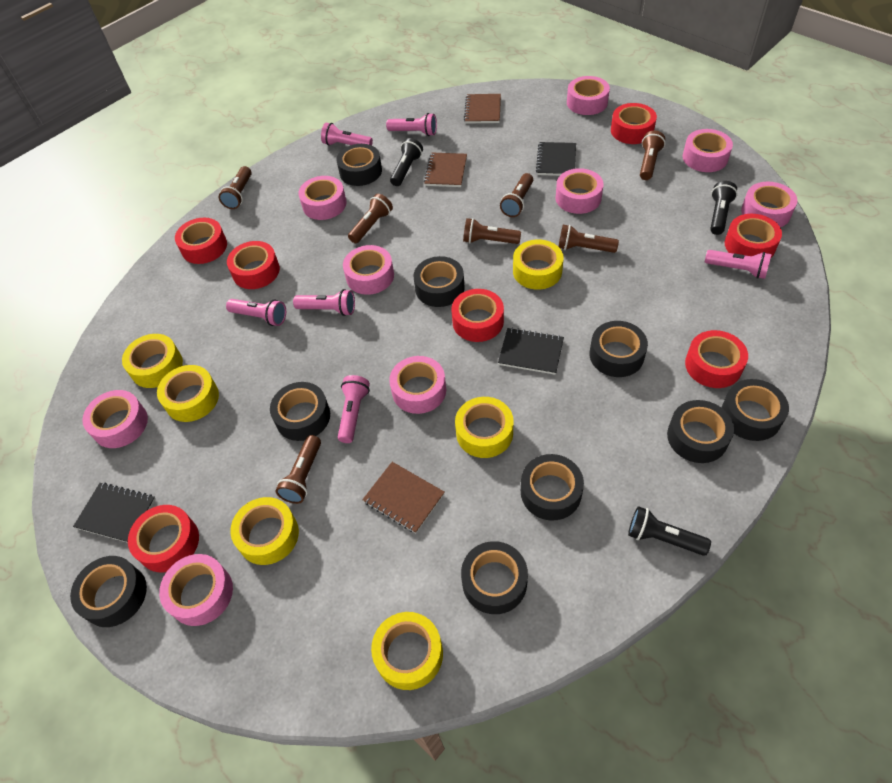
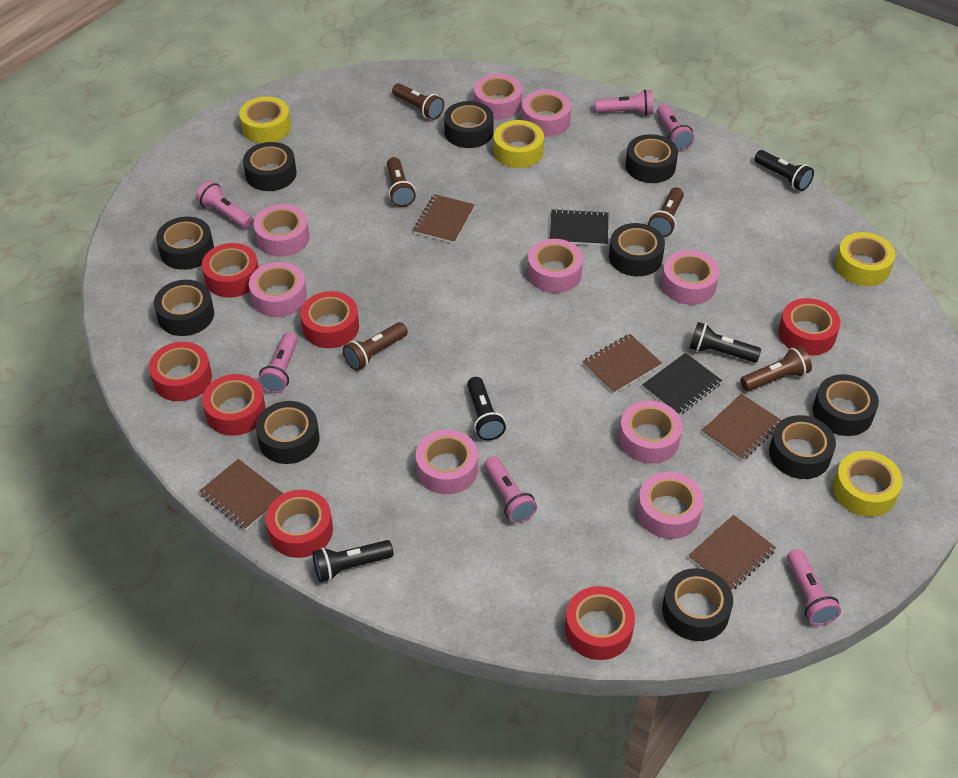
black flashlight: [390,138,423,186] [628,506,711,556] [710,181,738,235] = 3 -> [313,540,393,582] [467,377,506,441] [690,322,761,363] [754,150,814,191] = 4
black notebook: [73,483,156,543] [498,328,564,375] [536,142,576,176] = 3 -> [550,209,608,246] [642,353,722,415] = 2
black tape: [70,556,147,627] [270,382,330,441] [336,144,382,186] [414,256,465,307] [461,541,528,614] [521,454,584,520] [590,321,648,377] [667,400,734,463] [721,379,789,441] = 9 -> [154,280,214,336] [156,217,214,270] [243,142,297,191] [256,401,319,464] [444,101,494,148] [609,223,665,276] [625,134,678,183] [662,568,733,641] [769,415,836,479] [813,374,879,436] = 10
brown flashlight: [219,166,252,209] [276,435,321,504] [348,194,393,243] [463,218,521,244] [500,173,533,217] [558,225,619,253] [640,130,665,180] = 7 -> [343,322,408,371] [387,157,416,207] [392,83,444,120] [648,187,684,237] [740,346,812,391] = 5
brown notebook: [362,462,445,533] [424,153,467,187] [464,94,501,124] = 3 -> [199,459,283,530] [413,194,475,244] [582,334,662,394] [688,515,776,591] [702,394,782,461] = 5
yellow tape: [122,334,183,388] [157,365,219,422] [230,497,299,565] [371,612,443,690] [455,397,514,458] [513,240,563,290] = 6 -> [239,97,291,143] [494,120,544,168] [833,451,903,517] [835,232,895,286] = 4

